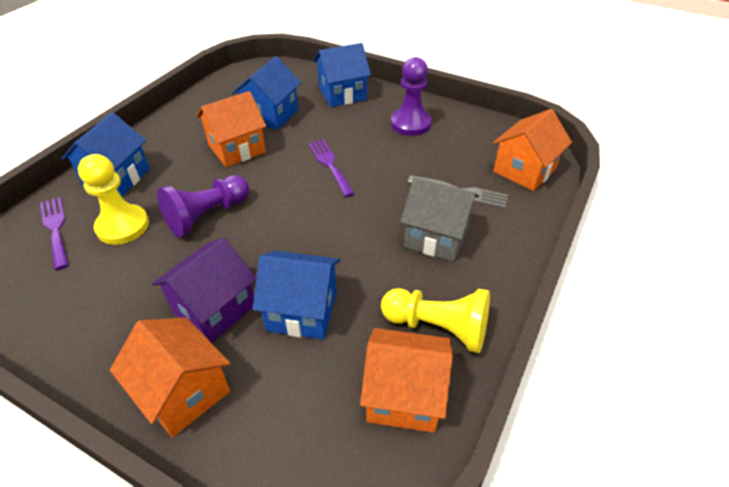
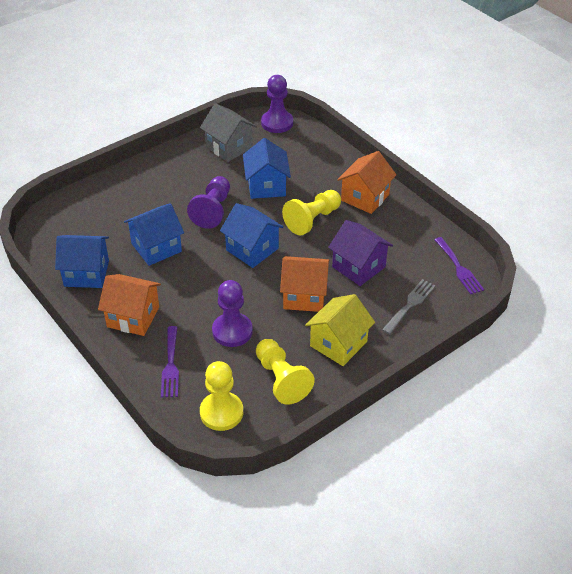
orange house: [110,317,230,437] [196,91,267,167] [360,328,453,433] [493,109,572,191] = 4 -> [98,274,161,336] [280,256,329,312] [337,151,397,214] = 3
purple pawn: [157,175,249,237] [391,57,432,136] = 2 -> [187,176,230,229] [212,280,253,347] [261,75,293,133] = 3
yellow house: none = 0 -> [305,294,375,366] = 1
yellow pawn: [78,154,149,245] [381,288,490,353] = 2 -> [200,361,243,431] [256,339,315,405] [282,190,341,235] = 3

